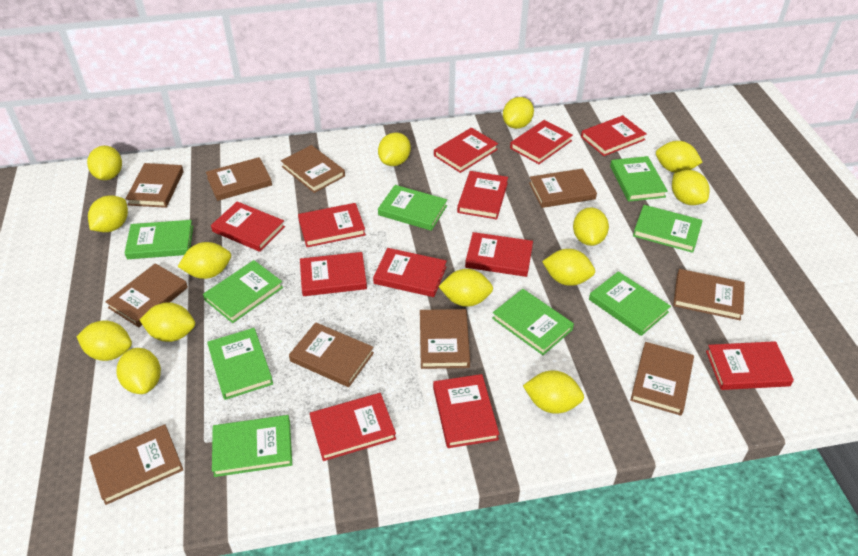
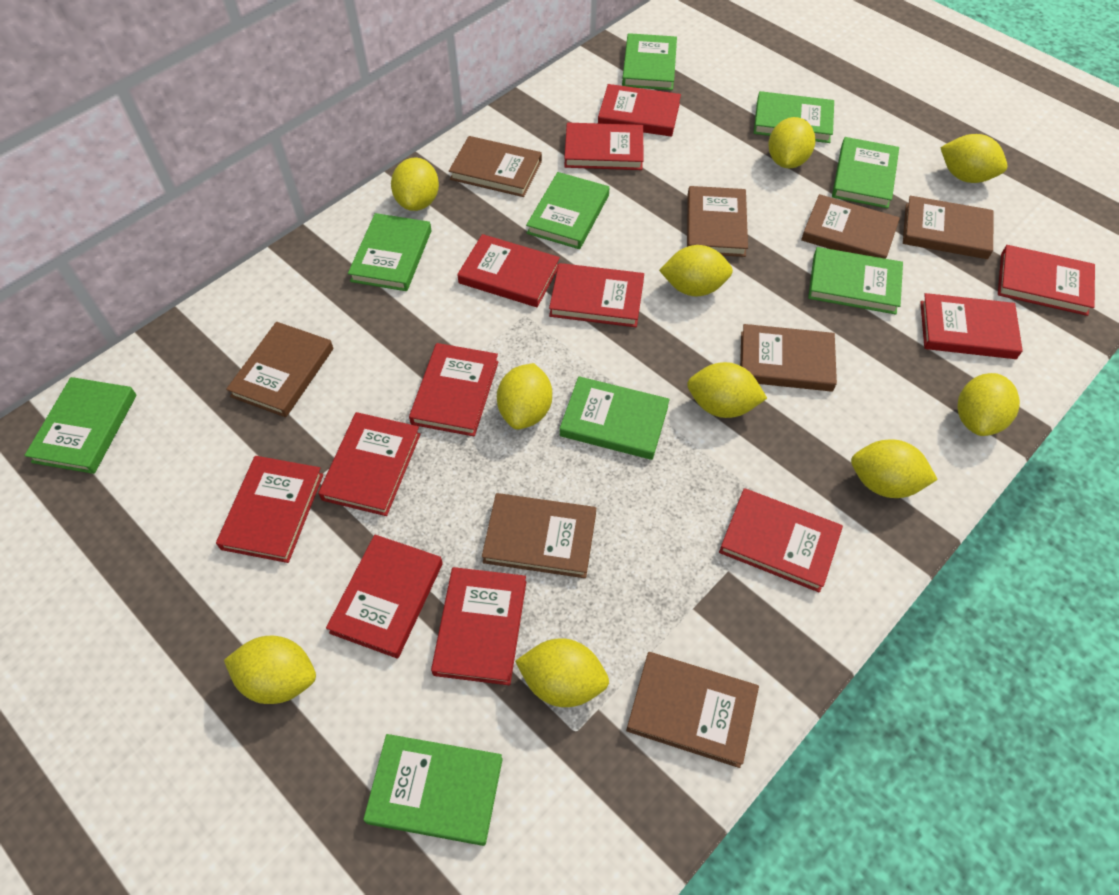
brown book: [89,424,183,505] [105,263,188,327] [126,163,184,208] [206,157,272,201] [281,145,345,193] [289,322,374,387] [420,309,470,369] [529,169,597,208] [630,342,694,416] [673,269,745,320] = 10 -> [226,322,333,417] [449,136,542,197] [482,493,596,578] [626,652,759,768] [687,186,748,257] [740,324,837,392] [801,194,900,259] [903,196,994,259] = 8
yellow lemon: [76,320,132,361] [87,146,122,180] [88,195,128,232] [117,348,161,394] [140,302,195,342] [178,242,231,279] [378,133,411,166] [438,269,493,307] [503,97,534,129] [523,371,584,414] [542,249,595,286] [573,207,609,246] [656,141,702,173] [672,170,710,205] = 14 -> [224,636,316,704] [391,157,439,211] [497,363,552,430] [515,639,609,707] [659,245,733,297] [687,362,767,418] [768,117,815,168] [851,440,938,498] [940,134,1008,183] [957,373,1020,436] = 10

